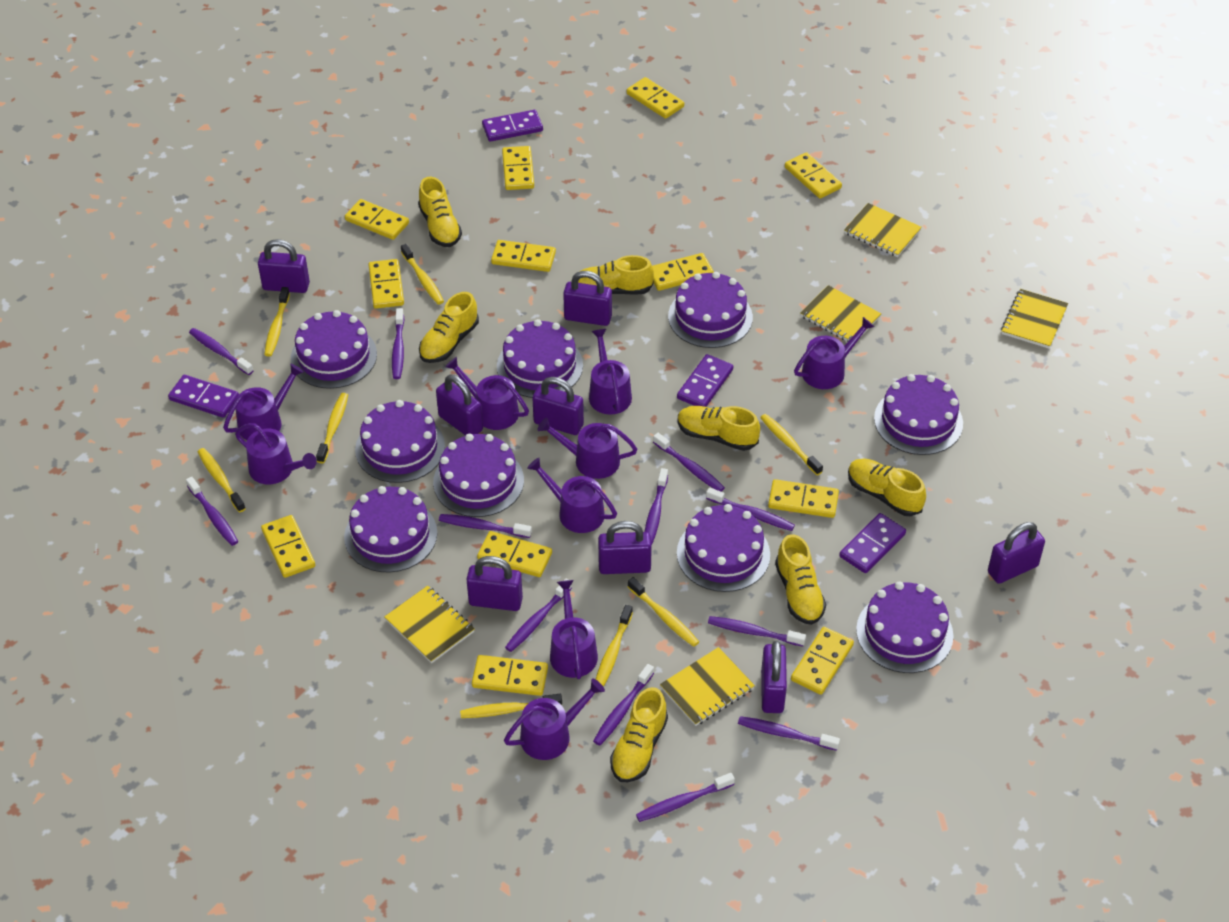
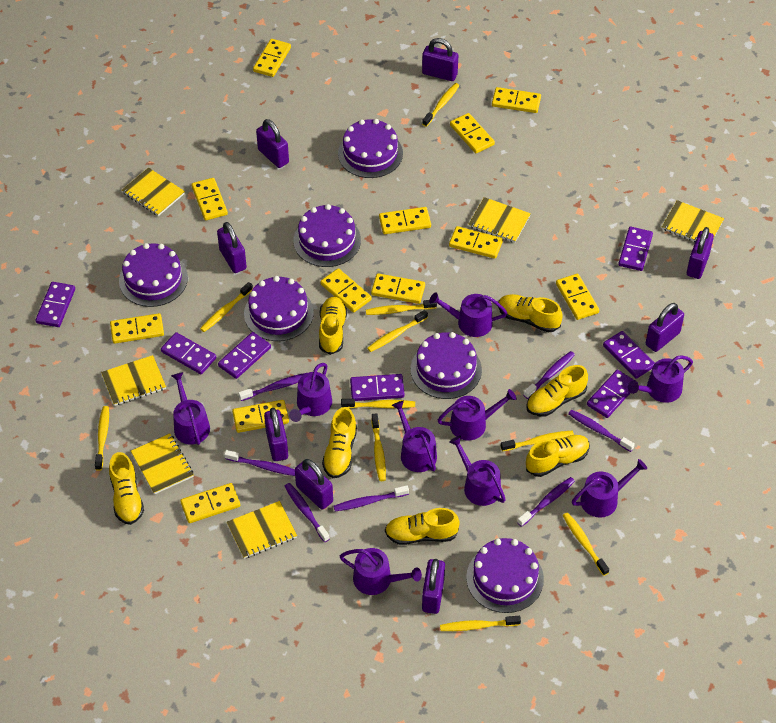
purple cake: [291,310,377,389] [344,486,437,572] [355,400,445,483] [433,434,524,517] [497,319,583,398] [668,272,753,348] [677,504,770,592] [856,581,953,673] [874,374,963,455] = 9 -> [119,243,188,307] [244,276,314,341] [293,204,361,267] [338,119,403,178] [411,332,482,399] [466,538,544,613] = 6
purple domino: [168,375,239,418] [482,110,543,142] [677,354,733,407] [839,513,906,573] = 4 -> [35,282,75,327] [161,332,216,374] [218,332,271,379] [350,374,404,401] [587,370,638,418] [603,331,655,379] [619,227,653,271] = 7
purple toothbrush: [186,477,238,546] [189,328,254,375] [392,308,404,379] [439,514,532,538] [505,579,572,652] [593,664,654,746] [636,773,735,822] [644,468,668,545] [653,433,725,492] [706,487,795,531] [708,616,806,647] [738,716,840,751] = 12 -> [224,450,295,476] [238,373,306,401] [285,483,330,542] [333,485,409,511] [517,477,575,527] [523,351,575,399] [568,409,635,452] = 7
yellow notebook: [384,586,475,663] [660,647,755,726] [800,285,881,342] [844,203,922,257] [1001,289,1068,348] = 5 -> [101,355,166,406] [122,167,185,216] [131,433,194,494] [227,501,297,559] [468,197,531,243] [662,200,724,243] = 6
yellow toothbrush: [198,448,246,512] [264,287,290,357] [316,393,348,463] [401,244,444,305] [460,694,562,718] [596,605,633,687] [628,577,699,647] [760,414,823,475] = 8 -> [95,406,109,471] [200,282,253,332] [341,399,415,408] [366,300,437,315] [367,310,428,352] [371,413,386,481] [422,83,459,127] [440,616,521,631] [501,431,574,451] [563,512,609,576] = 10

